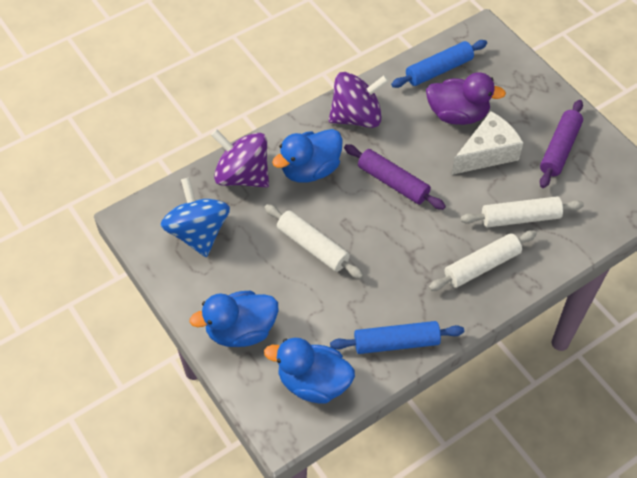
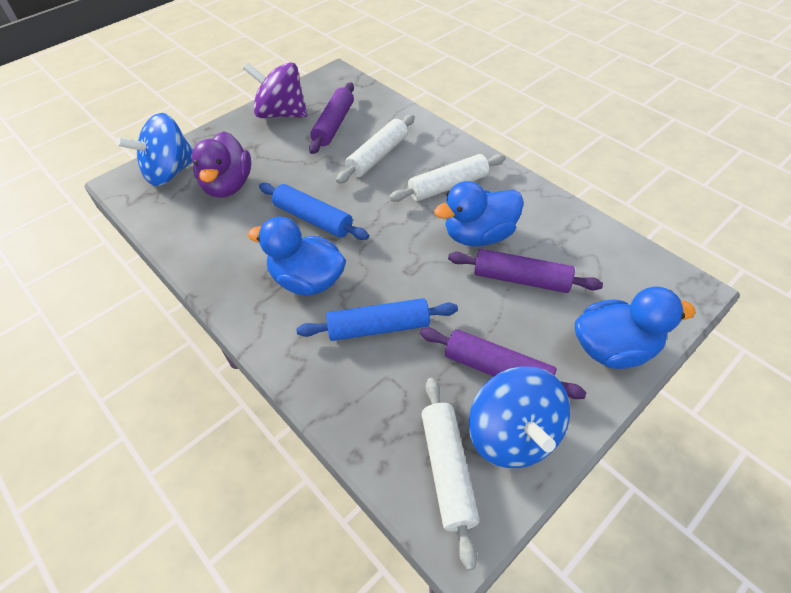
blue spinning top: [160,178,230,257] = 1 -> [116,113,193,186] [469,366,570,468] = 2
purple rolling pin: [344,144,446,210] [540,100,583,188] = 2 -> [309,82,354,154] [420,328,586,399] [448,249,603,293] = 3
purple spinning top: [211,129,269,188] [329,72,389,128] = 2 -> [243,62,307,118] = 1
white cheese: [451,111,523,175] = 1 -> none = 0

